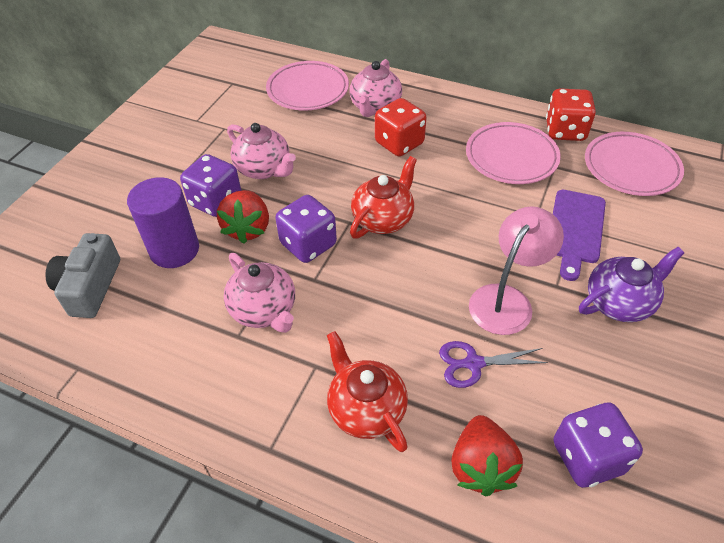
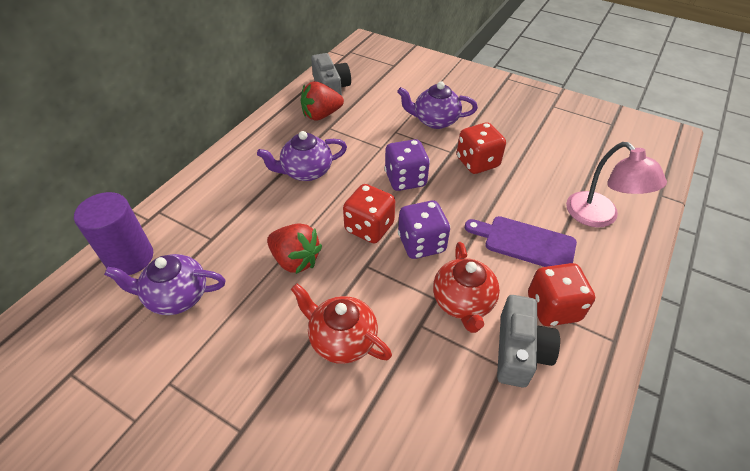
grey camera: [45,233,120,318] = 1 -> [311,53,351,96] [497,295,560,387] = 2
pink plate: [266,61,349,111] [466,122,561,184] [585,132,684,196] = 3 -> none = 0
pink teapot: [224,253,295,333] [227,123,296,179] [349,59,402,117] = 3 -> none = 0
purple dice: [180,154,241,217] [275,195,337,263] [554,403,643,488] = 3 -> [384,139,430,191] [398,200,450,259] = 2
purple scissors: [439,341,548,388] = 1 -> none = 0
purple teapot: [579,247,684,322] = 1 -> [104,254,225,315] [257,131,347,181] [397,81,478,129] = 3
red dice: [375,98,427,156] [546,88,596,141] = 2 -> [343,184,395,243] [457,123,506,174] [528,263,595,326] = 3

